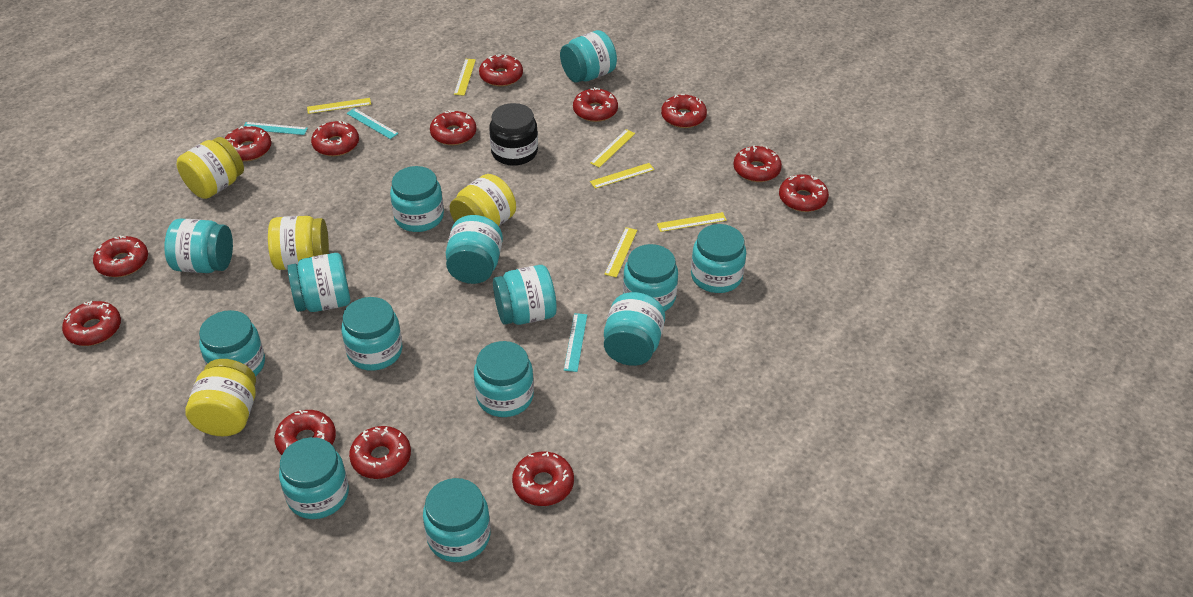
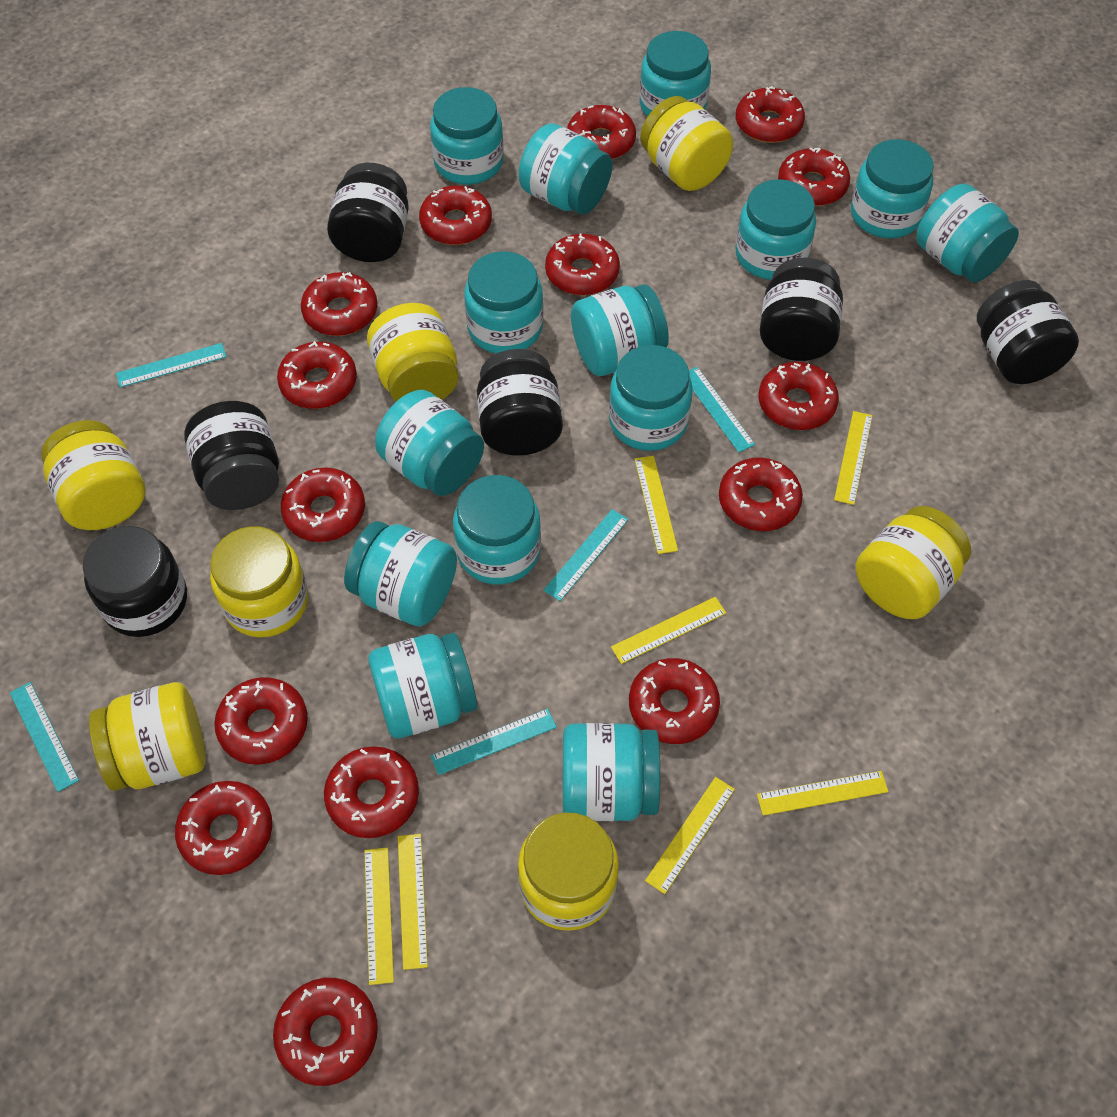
black jar: [489,103,538,166] = 1 -> [83,526,187,637] [184,401,279,510] [327,163,409,262] [477,349,563,456] [760,258,843,361] [977,280,1079,384] = 6
red donut: [62,301,121,346] [93,235,148,277] [225,126,271,162] [274,410,336,455] [311,121,359,156] [349,426,411,479] [430,110,477,145] [479,54,523,87] [512,451,574,506] [573,87,618,122] [661,94,707,128] [733,146,782,182] [779,174,829,212] = 13 -> [175,781,272,875] [214,677,308,765] [273,978,378,1086] [277,341,357,409] [281,467,365,542] [301,272,377,336] [324,746,419,838] [419,186,492,245] [545,233,620,296] [567,105,636,159] [629,658,720,744] [719,457,803,531] [736,86,805,143] [759,362,839,430] [778,148,850,206] = 15
turquoise ruler: [243,122,308,135] [346,108,398,139] [564,313,587,372] = 3 -> [10,682,79,792] [116,343,226,388] [430,709,557,775] [543,509,629,601] [689,367,755,452] = 5
yellow jar: [177,137,244,199] [185,359,256,436] [268,216,329,270] [450,174,516,226] = 4 -> [41,420,146,530] [89,682,206,791] [210,526,308,637] [367,303,458,402] [518,812,619,931] [640,96,733,191] [856,506,971,619] = 7
yellow ruler: [307,98,371,114] [454,59,476,96] [590,129,635,168] [590,163,655,189] [604,227,637,278] [657,212,727,232] = 6 -> [364,847,394,985] [398,834,428,970] [611,597,726,664] [635,456,678,554] [645,777,735,894] [757,771,889,816] [834,411,873,505] = 7

